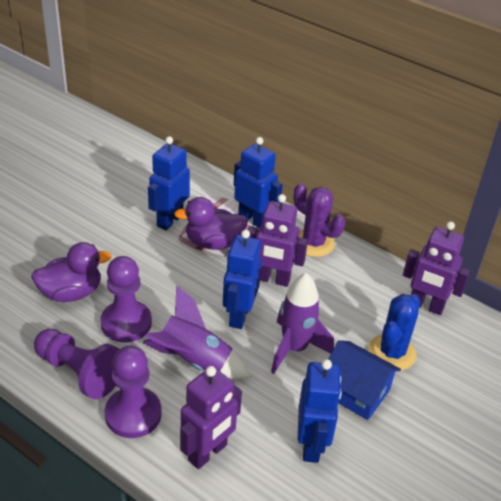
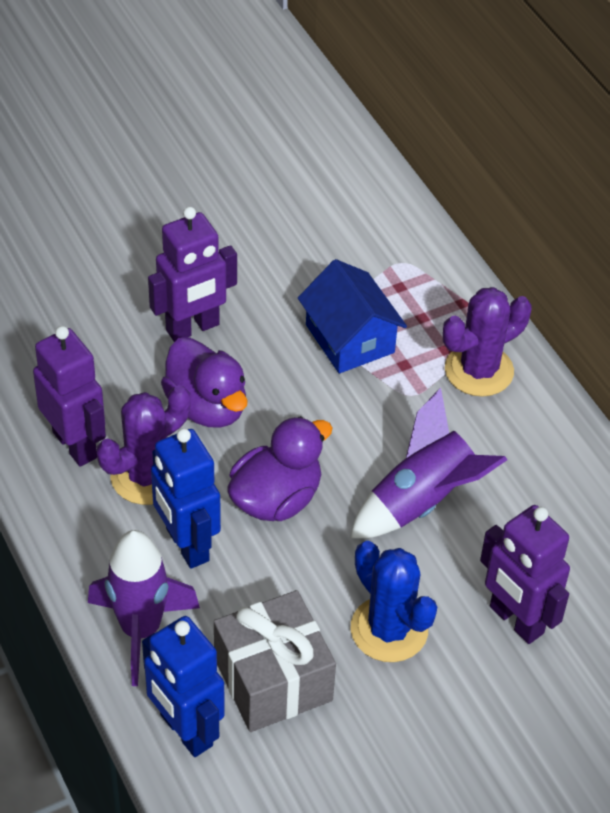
blue robot: [148,136,190,230] [223,230,262,329] [233,137,283,228] [298,359,342,463] = 4 -> [142,616,225,757] [151,428,221,569] = 2
grey gift: none = 0 -> [214,590,336,732] = 1
purple cactus: [294,183,345,257] = 1 -> [97,385,191,505] [443,287,531,397] = 2
purple pawn: [34,329,119,399] [100,256,152,342] [105,346,162,438] = 3 -> none = 0

